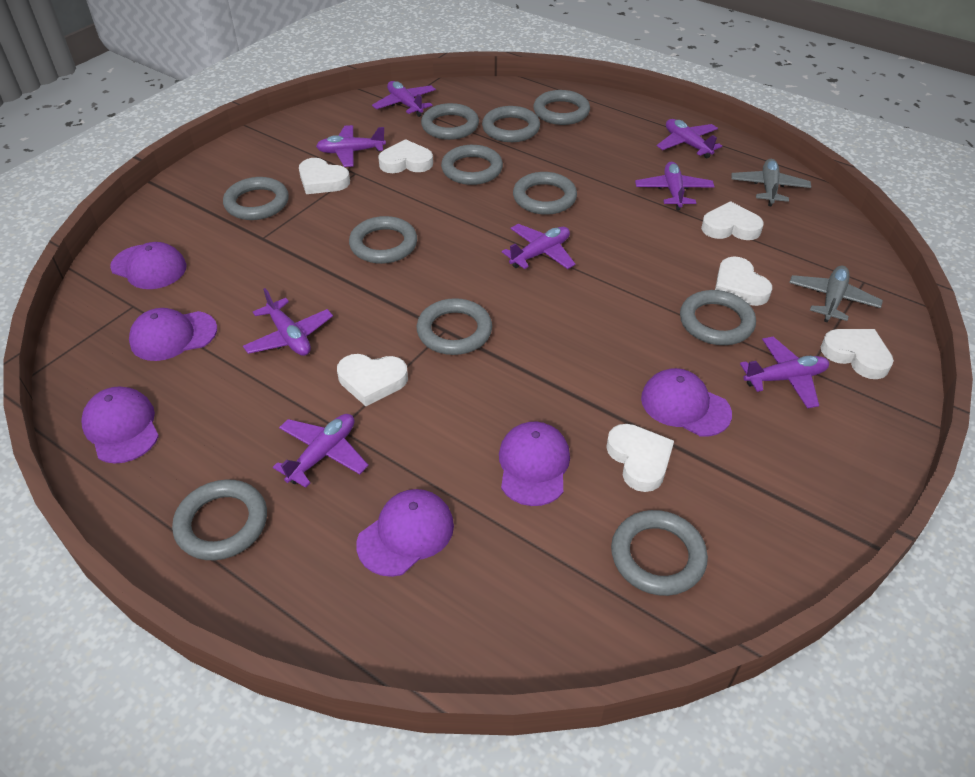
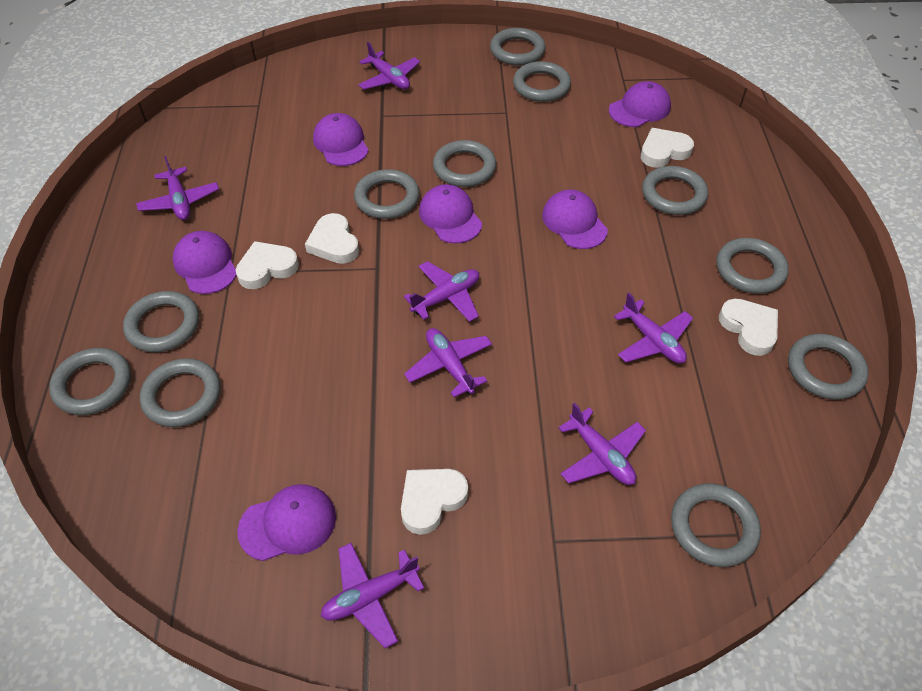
grey plane: [731,159,811,207] [789,266,883,322] = 2 -> none = 0
purple plane: [243,288,333,356] [273,414,369,488] [316,125,386,167] [372,81,436,117] [502,224,575,269] [635,162,715,210] [657,119,722,158] [740,337,829,409] = 8 -> [136,156,219,220] [321,543,424,648] [358,42,420,90] [404,261,479,322] [404,328,492,397] [558,403,646,485] [614,293,693,363] = 7
white heart: [299,158,350,194] [337,354,408,406] [378,139,433,173] [606,424,674,492] [701,201,764,240] [715,257,772,306] [821,329,894,379] = 7 -> [236,241,299,289] [305,213,359,264] [401,469,468,535] [641,128,694,168] [719,299,778,356] = 5

